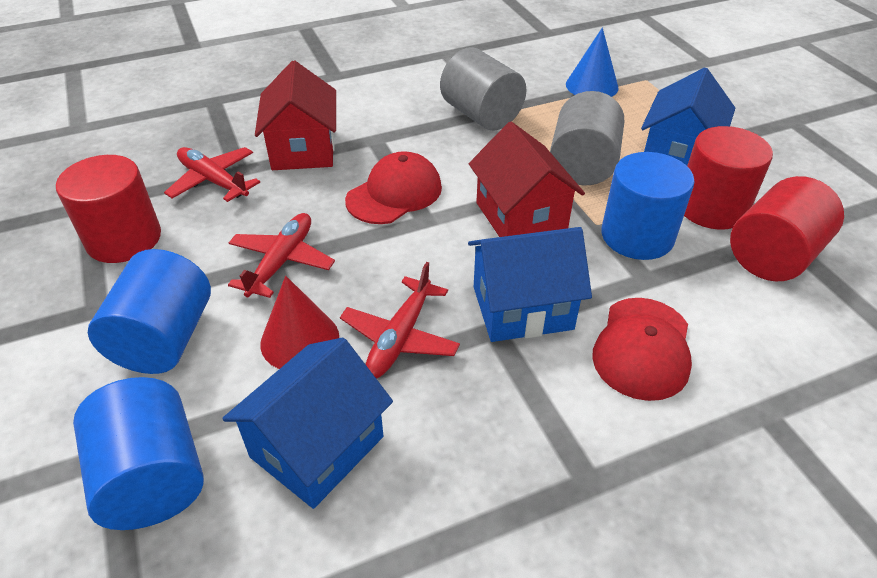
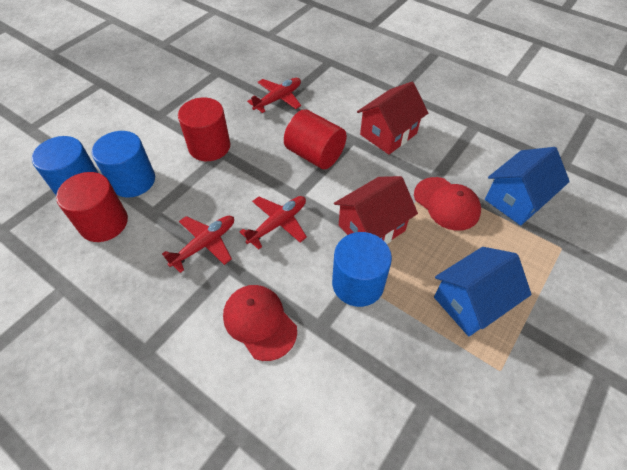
blue cone: [566,28,619,97] = 1 -> none = 0
blue house: [222,338,393,509] [468,227,592,342] [641,68,735,166] = 3 -> [434,247,532,337] [485,147,570,226] = 2
grey cylinder: [440,47,526,131] [550,91,624,185] = 2 -> none = 0
red cone: [260,276,339,369] = 1 -> none = 0

